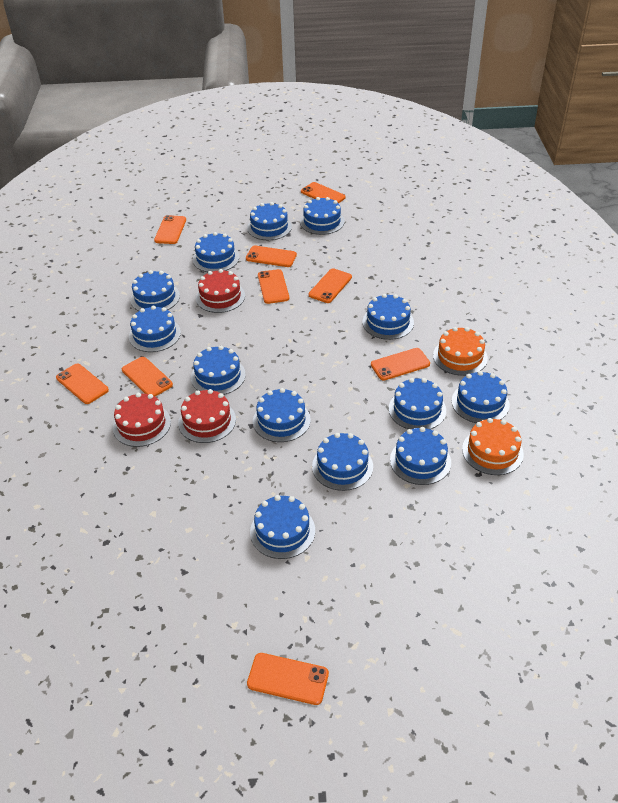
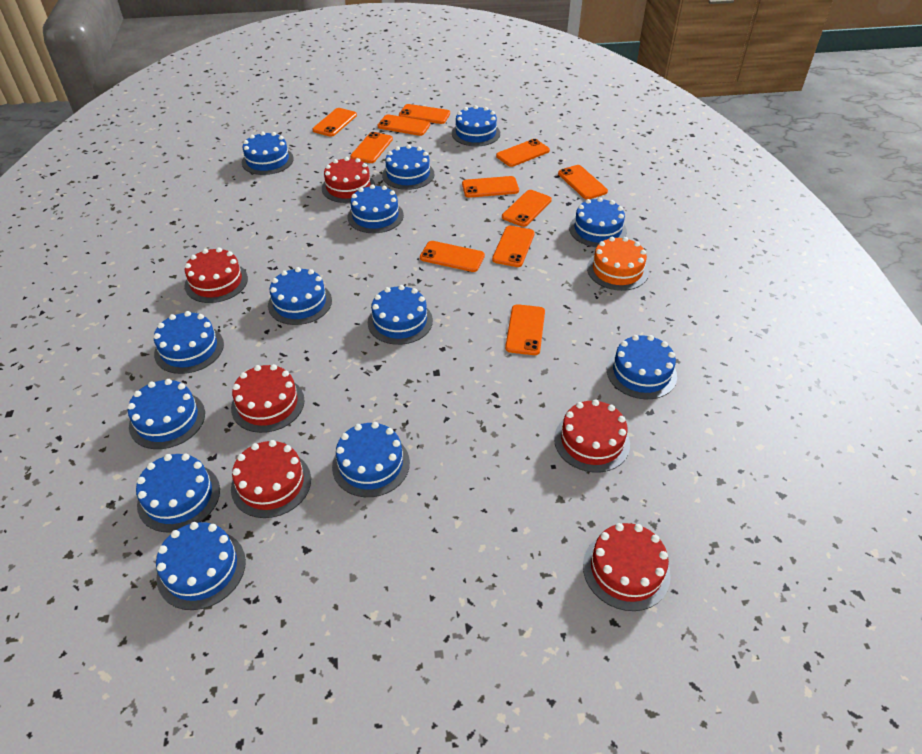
orange cake: [433,327,488,376] [462,418,524,475] = 2 -> [587,237,648,291] = 1
orange phone: [56,364,109,404] [122,357,173,396] [154,215,186,244] [246,246,297,267] [247,653,329,705] [258,269,289,304] [301,182,346,203] [309,268,352,303] [371,348,430,381] = 9 -> [312,108,357,137] [350,132,393,163] [378,114,430,136] [399,104,450,124] [420,241,485,272] [462,176,519,198] [492,226,535,267] [496,139,550,167] [502,190,552,227] [505,304,545,355] [558,165,608,199] = 11
red cake: [113,393,171,447] [178,389,236,443] [196,269,245,313] = 3 -> [185,247,248,303] [231,364,305,433] [231,440,311,518] [322,157,375,203] [554,399,630,473] [583,523,671,611] = 6

